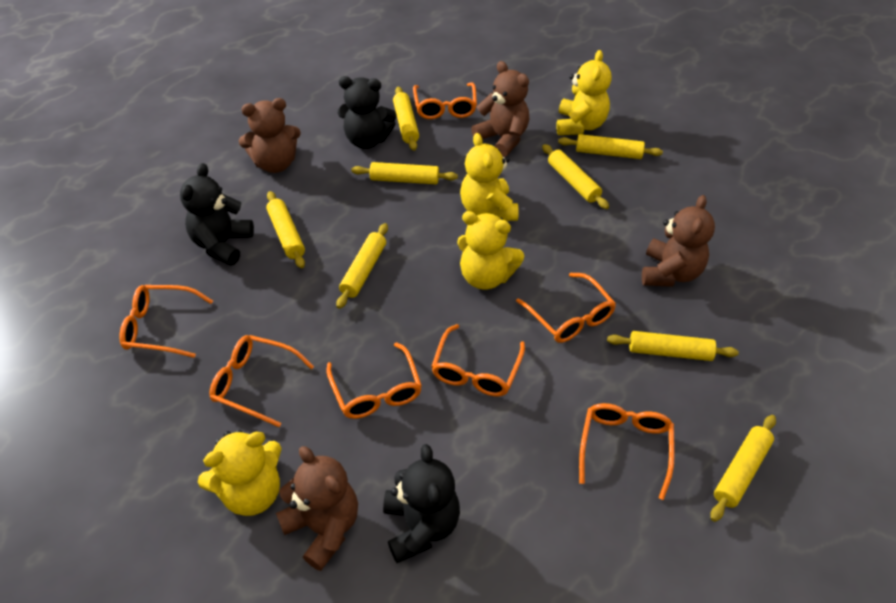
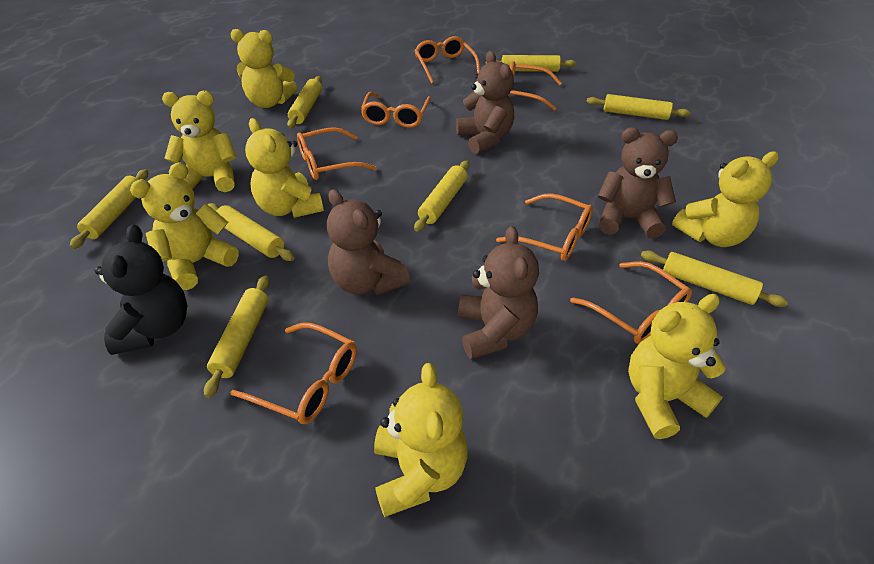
black teddy bear: [180,163,254,266] [338,76,397,149] [383,444,460,563] = 3 -> [94,224,187,355] = 1
yellow teddy bear: [198,430,282,516] [457,211,524,290] [460,133,519,221] [556,50,612,135] = 4 -> [130,162,239,290] [162,91,236,192] [231,29,297,108] [245,118,324,218] [374,363,467,517] [628,294,726,439] [672,151,779,247] = 7

